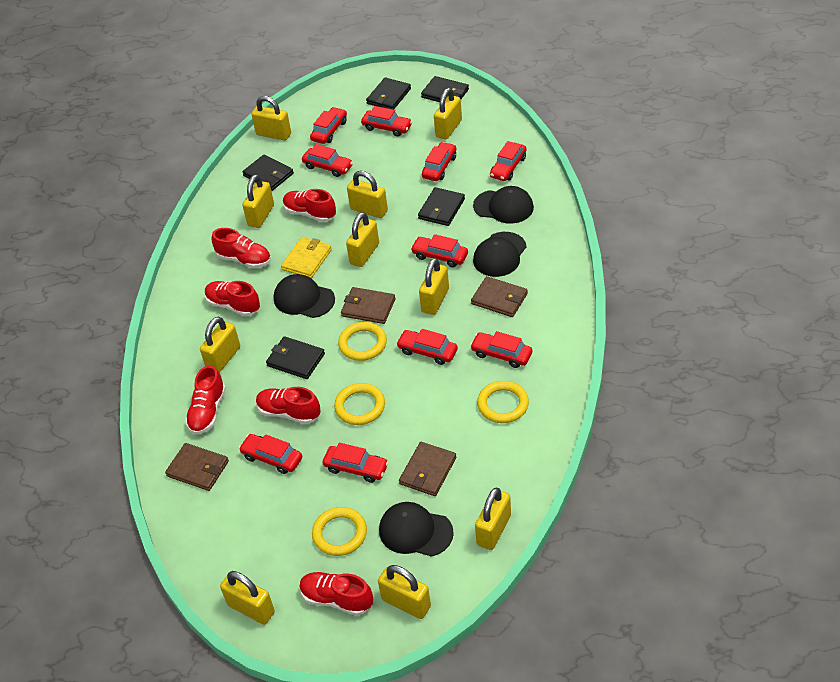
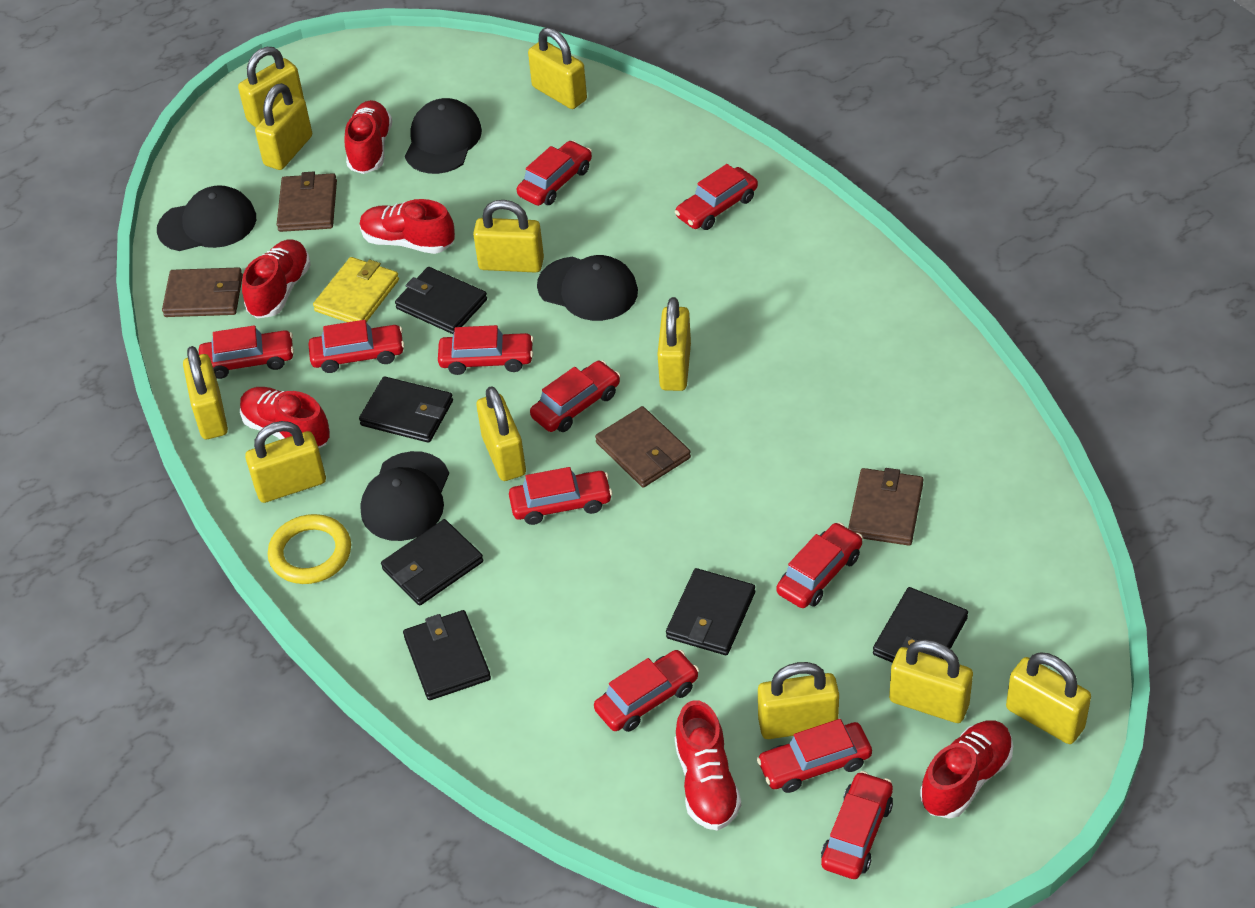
black wallet: [242,155,294,191] [266,336,325,379] [366,77,411,110] [418,187,465,226] [421,76,469,102] = 5 -> [359,376,453,443] [381,519,483,606] [395,267,487,334] [403,610,491,700] [666,568,755,655] [873,587,968,663] = 6
red car: [239,434,302,474] [302,144,353,177] [310,107,347,144] [323,443,389,483] [361,106,412,137] [396,329,458,365] [411,234,468,267] [422,142,456,181] [470,331,532,368] [490,141,527,181] = 10 -> [199,325,294,379] [308,320,405,373] [438,325,534,375] [509,467,613,525] [517,140,592,206] [530,360,620,432] [594,650,699,732] [675,164,758,230] [757,719,872,793] [776,522,863,608] [821,771,893,879] = 11
yellow padlock: [200,317,240,373] [220,571,275,625] [242,174,274,228] [251,96,291,141] [346,212,379,267] [347,171,388,218] [378,565,431,619] [419,258,449,315] [434,88,462,139] [475,488,511,550] = 10 -> [183,346,228,439] [238,47,304,128] [245,421,326,503] [255,83,312,170] [473,200,544,272] [476,386,526,481] [528,27,587,109] [658,297,691,391] [758,662,839,739] [889,639,973,723] [1006,652,1091,744] = 11
yellow ring: [312,507,367,556] [334,383,385,425] [338,322,387,361] [477,381,529,423] = 4 -> [268,514,351,584] = 1

